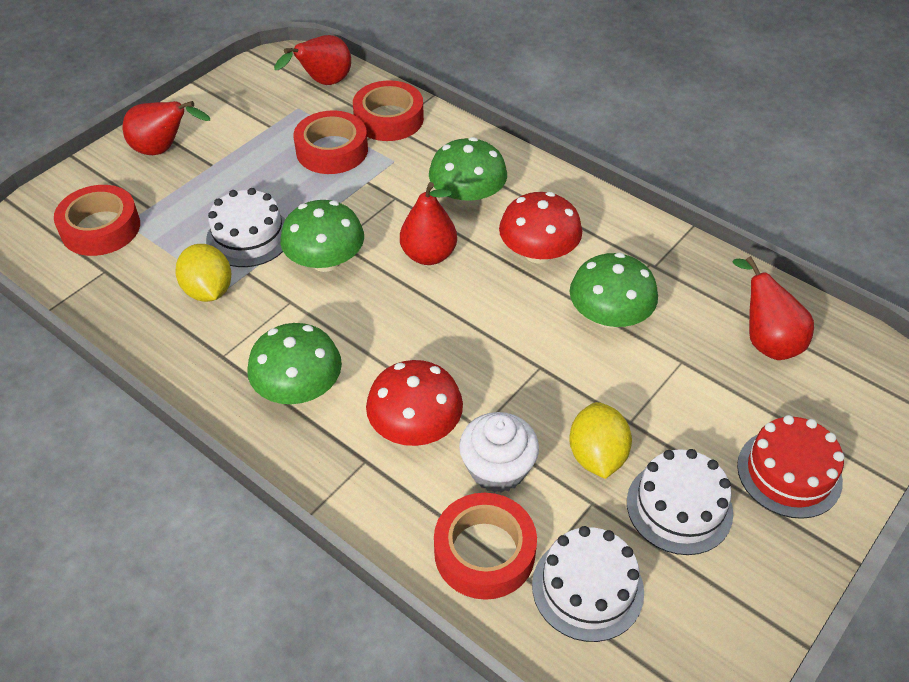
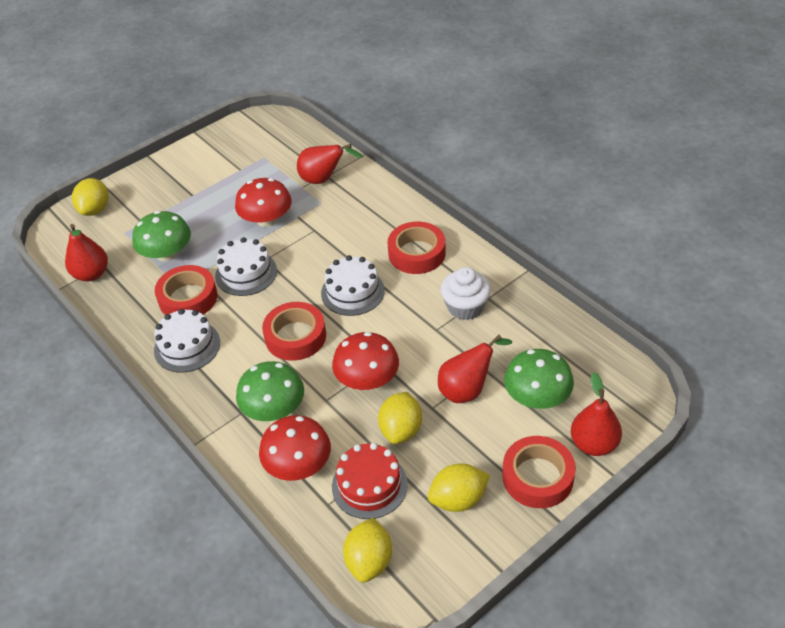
green mushroom: [247,323,342,404] [280,200,364,272] [429,137,507,207] [570,253,658,328] = 4 -> [132,211,191,262] [236,361,304,421] [504,349,574,409] = 3
red mushroom: [366,360,463,446] [499,192,582,264] = 2 -> [235,178,292,227] [259,415,331,481] [332,332,399,390] = 3
yellow lemon: [175,244,231,302] [569,402,632,479] = 2 -> [72,178,108,216] [343,518,392,583] [378,392,422,444] [428,464,490,512] = 4

